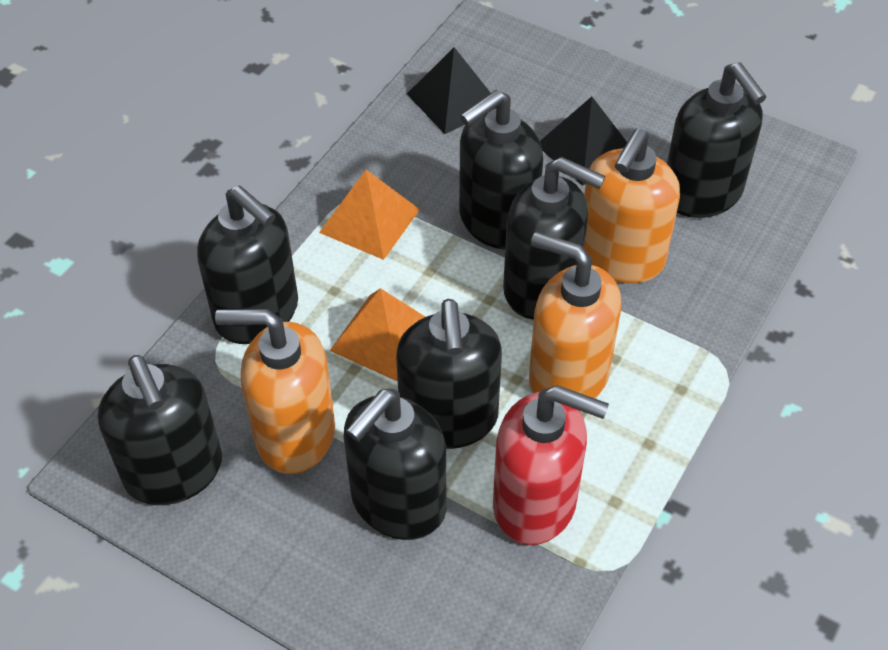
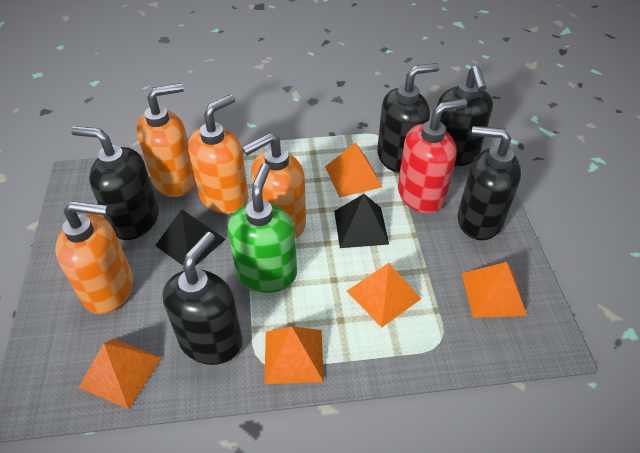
black soap dispenser: [98,355,222,505] [197,186,298,344] [344,388,446,540] [396,299,502,449] [459,90,543,249] [503,157,605,320] [667,62,767,218] = 7 -> [71,126,159,240] [163,232,242,365] [377,63,440,173] [437,66,493,166] [458,126,521,240] = 5
green soap dispenser: none = 0 -> [228,164,297,293] = 1
orange pyramid: [319,170,420,260] [330,288,425,382] = 2 -> [78,338,161,409] [264,326,324,384] [325,143,382,198] [347,263,421,327] [462,262,527,318] = 5
orange soap dispenser: [215,309,335,474] [529,232,621,398] [584,128,680,283] = 3 -> [55,201,133,314] [137,83,195,197] [188,94,249,214] [242,133,306,239] = 4

